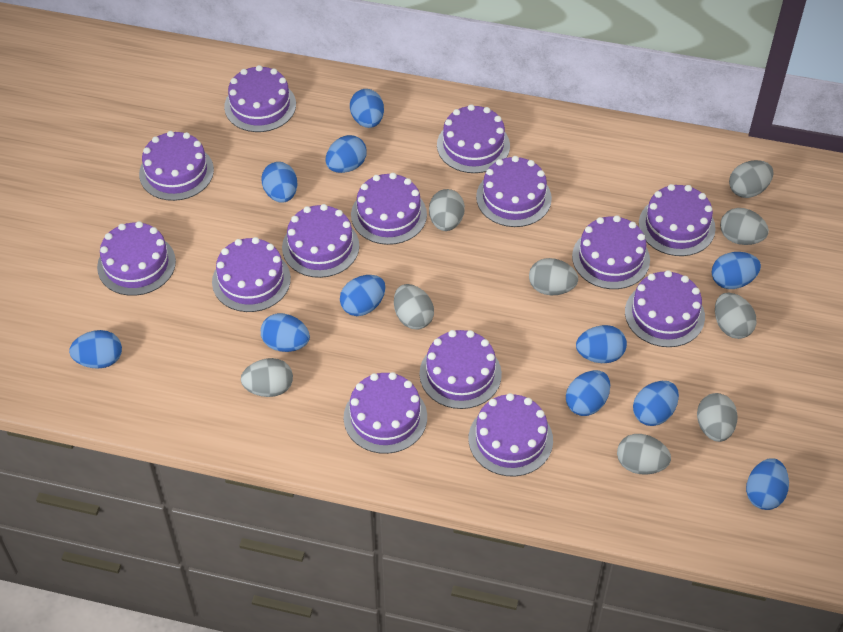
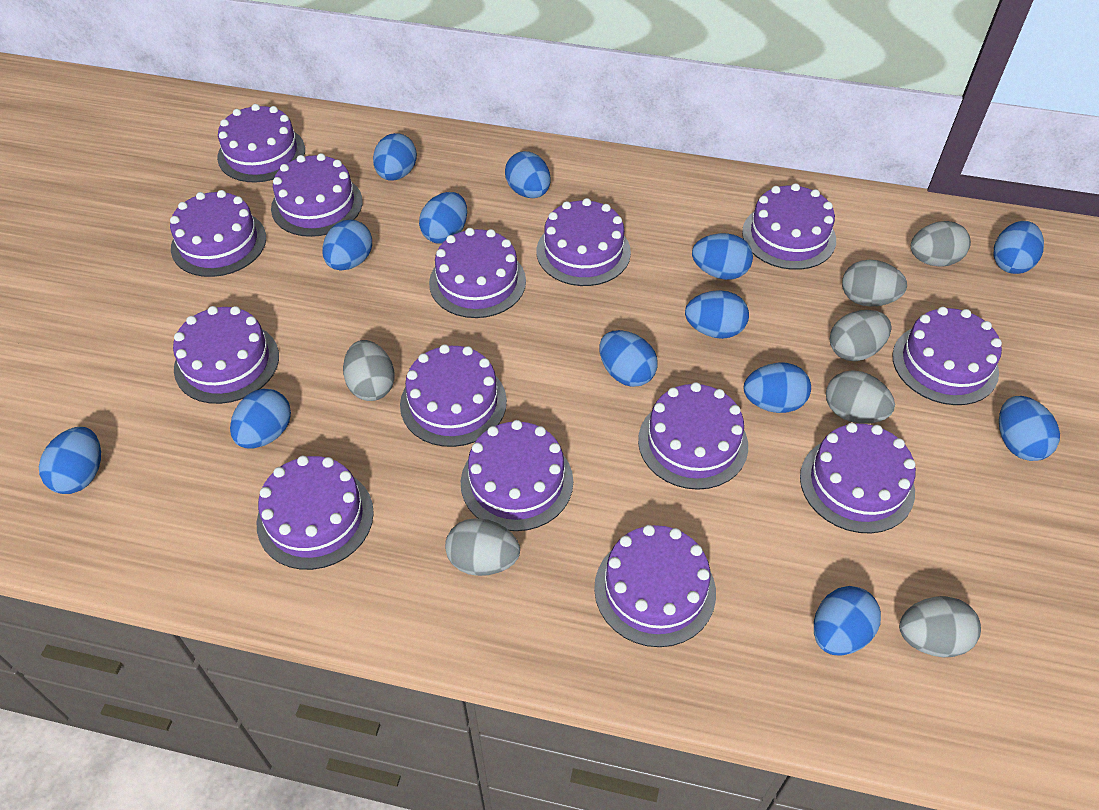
blue egg: [69,330,122,369] [261,162,297,203] [261,313,310,352] [325,135,367,173] [340,275,385,316] [350,89,384,128] [566,370,610,416] [576,325,627,363] [633,381,679,426] [712,252,761,289] [746,458,789,510] = 11 -> [39,427,101,494] [230,389,291,448] [322,219,372,271] [373,133,417,181] [419,192,467,244] [505,151,551,198] [599,330,657,387] [685,290,749,339] [692,233,753,280] [744,363,811,413] [814,586,881,656] [994,221,1044,274] [999,396,1060,461] = 13
grey egg: [241,358,293,397] [394,284,434,330] [429,189,465,231] [529,258,578,295] [617,434,671,474] [697,393,738,442] [715,293,756,339] [720,208,769,245] [729,160,774,198] = 9 -> [343,340,395,401] [445,518,520,576] [826,370,895,424] [830,310,891,361] [842,260,907,307] [899,596,981,657] [911,221,971,267] = 7

